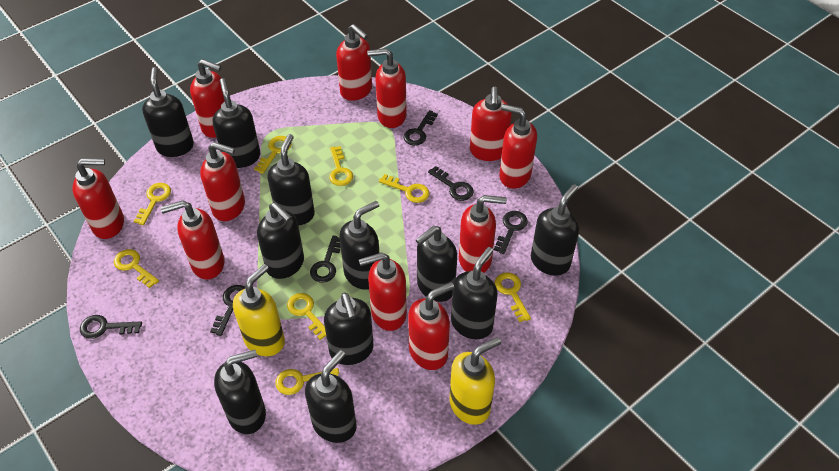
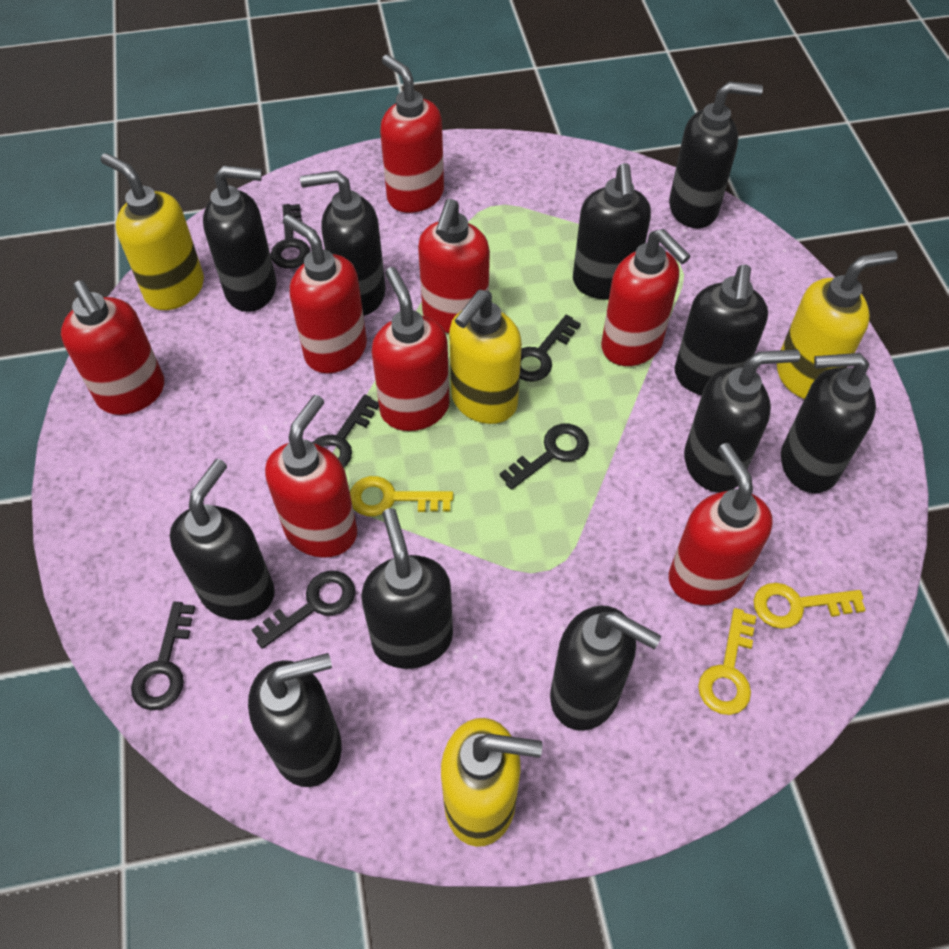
red soap dispenser: [72,158,124,239] [160,200,224,279] [190,59,225,138] [200,142,245,221] [336,24,372,101] [359,252,407,331] [367,48,407,128] [408,282,454,370] [459,195,507,273] [470,87,512,161] [499,104,537,189] = 11 -> [61,280,164,415] [265,395,357,558] [283,214,367,373] [372,267,450,431] [380,54,444,213] [418,199,490,333] [601,229,690,366] [669,443,773,605] = 8
yellow key: [114,249,159,288] [134,183,171,225] [254,136,292,174] [276,368,339,395] [287,293,326,340] [329,146,353,186] [379,174,430,203] [495,272,531,322] = 8 -> [350,476,453,516] [698,608,756,715] [753,583,865,629] = 3
yellow soap dispenser: [233,264,285,356] [449,337,501,425] = 2 -> [101,153,204,310] [441,718,542,847] [449,289,522,424] [777,250,898,399] = 4

